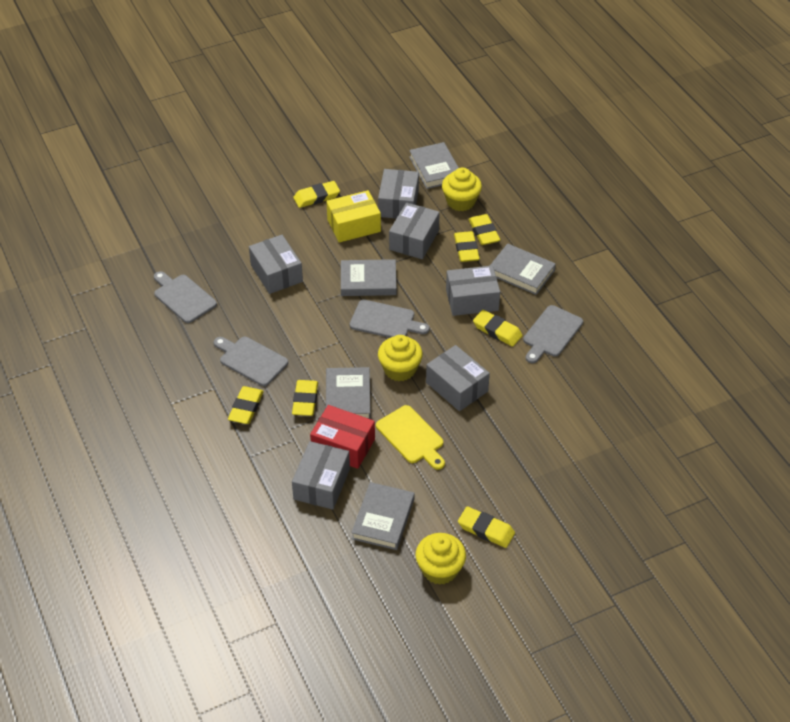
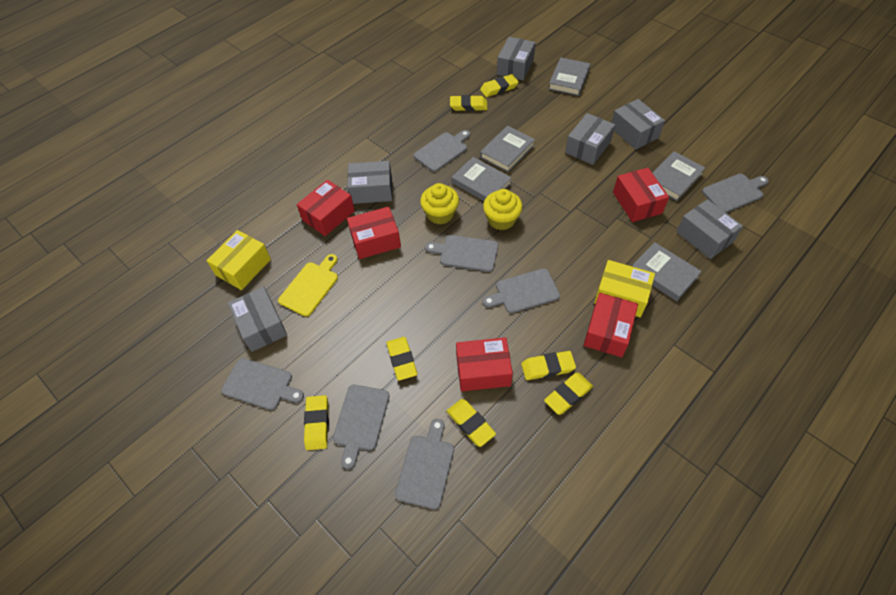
grey cutting board: [154,271,217,323] [214,337,288,386] [349,300,429,338] [523,305,583,363] = 4 -> [221,358,304,410] [333,385,390,469] [395,419,454,510] [414,130,470,172] [425,235,498,272] [483,269,560,313] [702,174,769,213] = 7
red box: [310,405,375,469] = 1 -> [297,180,355,236] [347,207,401,259] [456,337,513,391] [584,293,638,357] [613,168,669,222] = 5
yellow box: [326,190,381,242] = 1 -> [206,230,271,290] [594,260,655,317] = 2
yellow cupcake: [378,335,423,381] [415,533,466,585] [442,168,482,211] = 3 -> [420,183,459,224] [483,189,523,230] = 2

